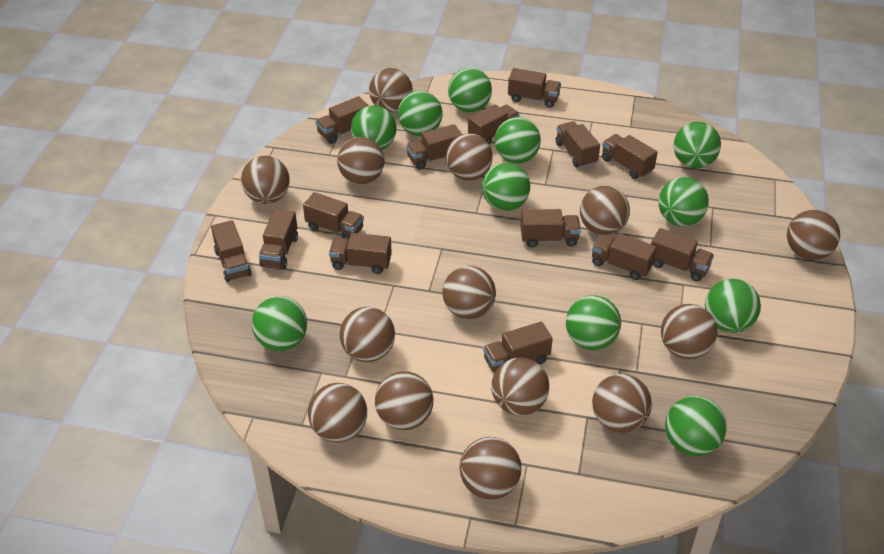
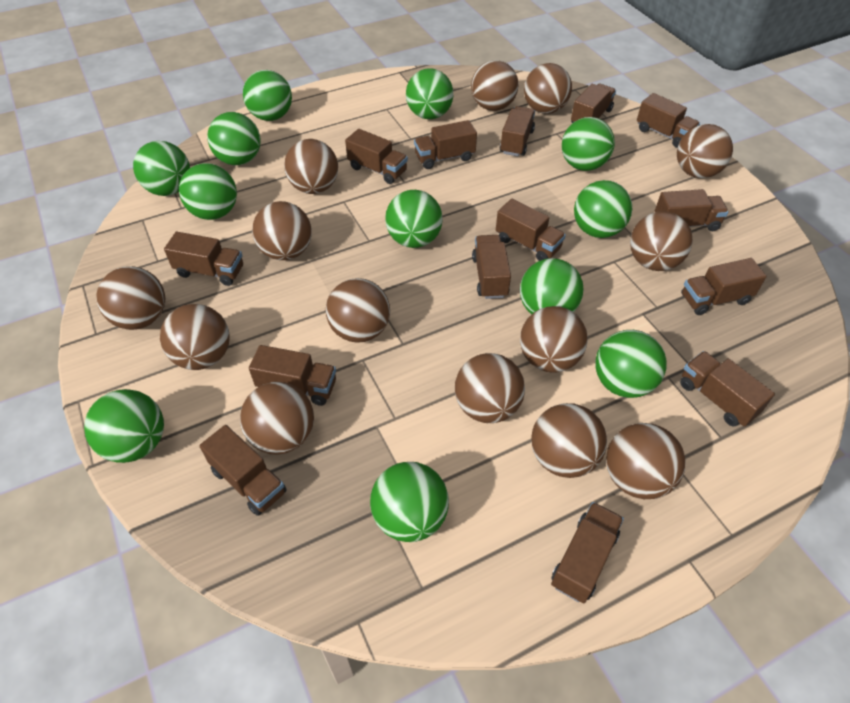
green ball: [252,296,307,351] [351,105,396,150] [398,91,443,136] [448,68,492,112] [482,162,530,211] [494,117,541,164] [566,295,621,350] [659,177,709,226] [665,396,727,456] [674,122,721,168] [705,279,761,333] = 11 -> [84,389,164,463] [133,141,190,196] [179,163,237,220] [207,112,260,165] [243,70,292,121] [370,462,449,542] [385,190,443,248] [406,68,453,119] [520,258,583,314] [562,117,615,171] [574,180,632,238] [595,330,667,398] = 12

